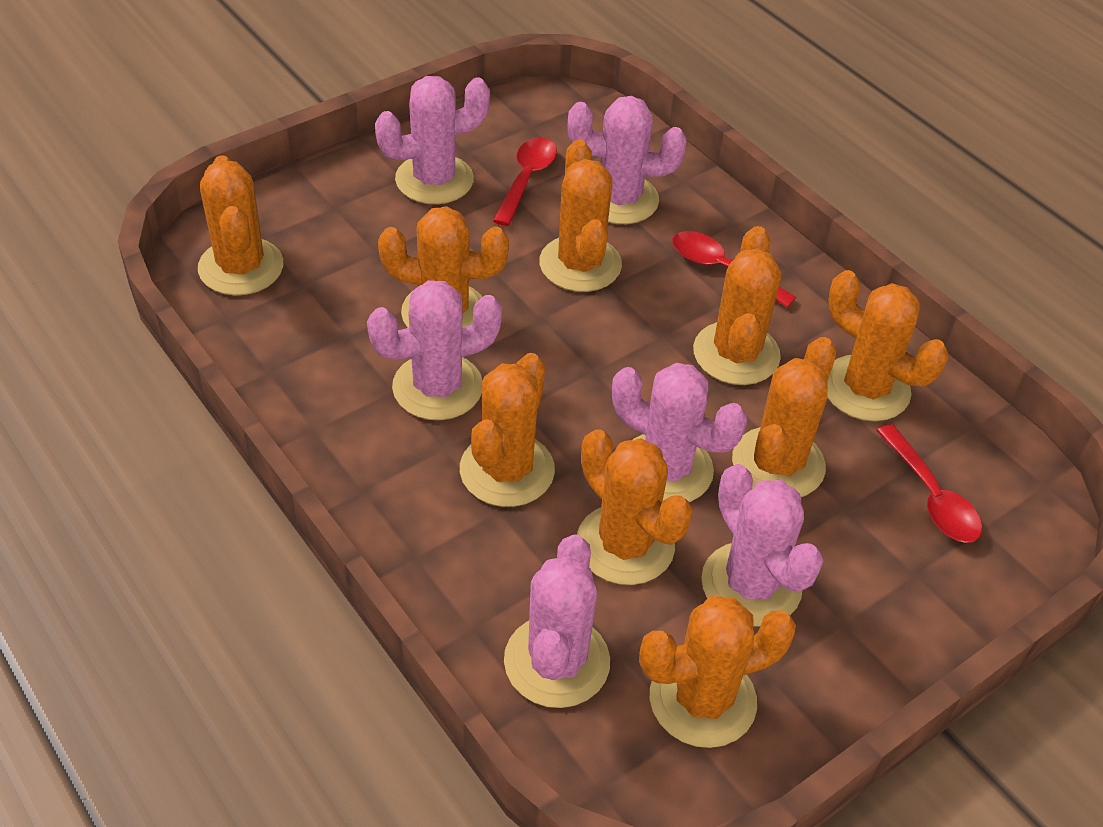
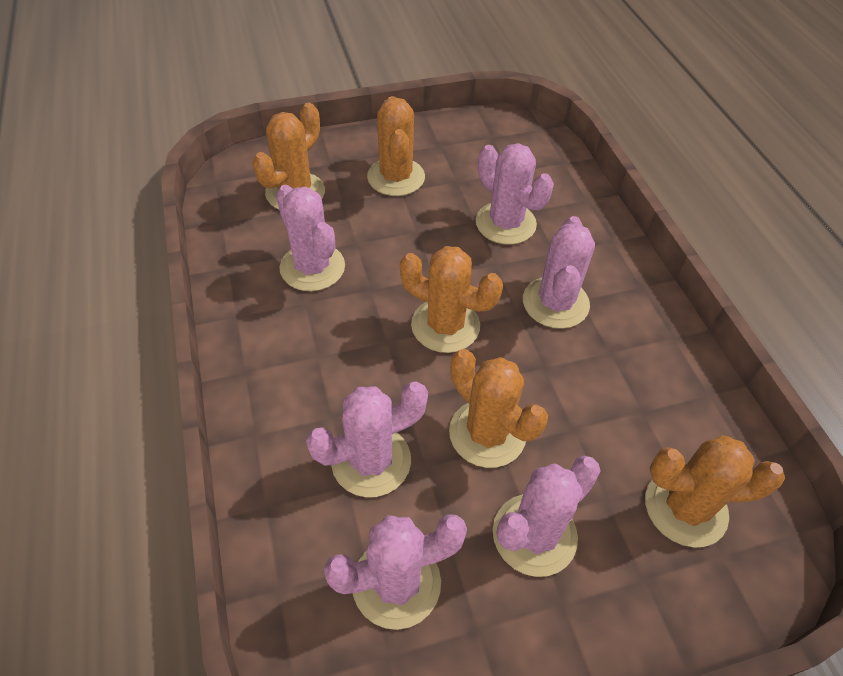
orange cactus: [198,155,283,296] [378,206,509,328] [460,353,555,507] [539,139,622,292] [577,429,693,585] [639,596,796,748] [693,226,781,385] [732,337,836,497] [827,270,948,421] = 9 -> [252,103,325,210] [367,96,425,196] [400,246,503,353] [449,349,548,468] [645,435,785,548] = 5
red spoon: [493,137,557,226] [672,231,796,308] [877,424,982,543] = 3 -> none = 0

